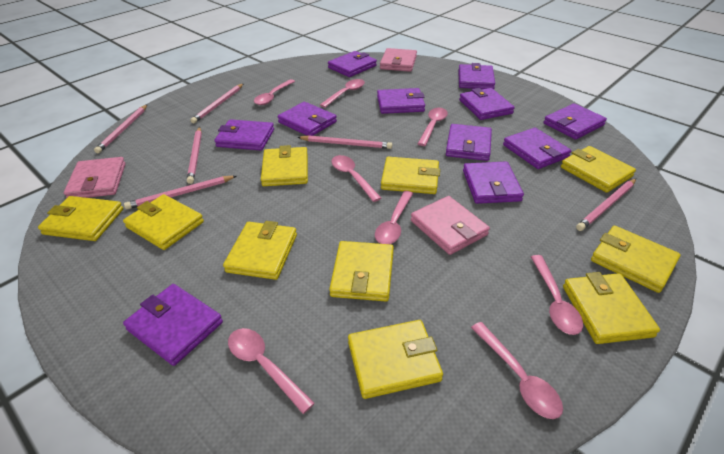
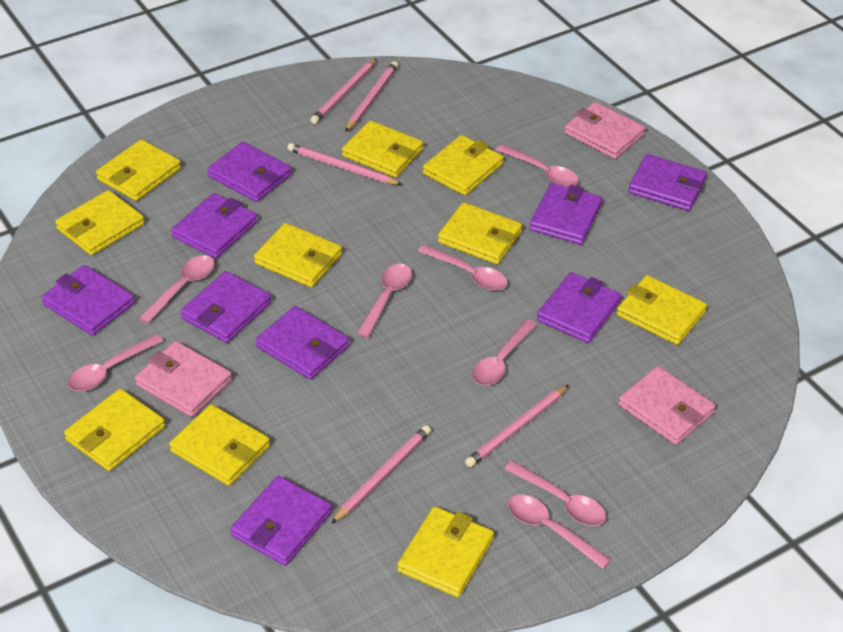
pink pencil: [94,104,148,153] [124,176,236,209] [187,127,202,184] [190,83,244,123] [297,135,392,149] [576,179,636,231] = 6 -> [287,143,403,185] [310,58,377,124] [331,425,431,524] [345,61,398,132] [465,385,569,467] = 5
purple wallet: [123,284,223,366] [214,119,274,151] [278,102,337,136] [328,51,377,77] [377,88,425,114] [446,124,492,161] [458,63,495,89] [459,88,515,120] [463,161,524,204] [503,127,571,169] [544,103,607,140] = 11 -> [42,265,135,336] [171,193,257,259] [180,271,271,343] [207,142,292,202] [230,476,332,566] [256,306,349,380] [529,183,603,245] [537,272,622,343] [628,154,707,211] = 9

